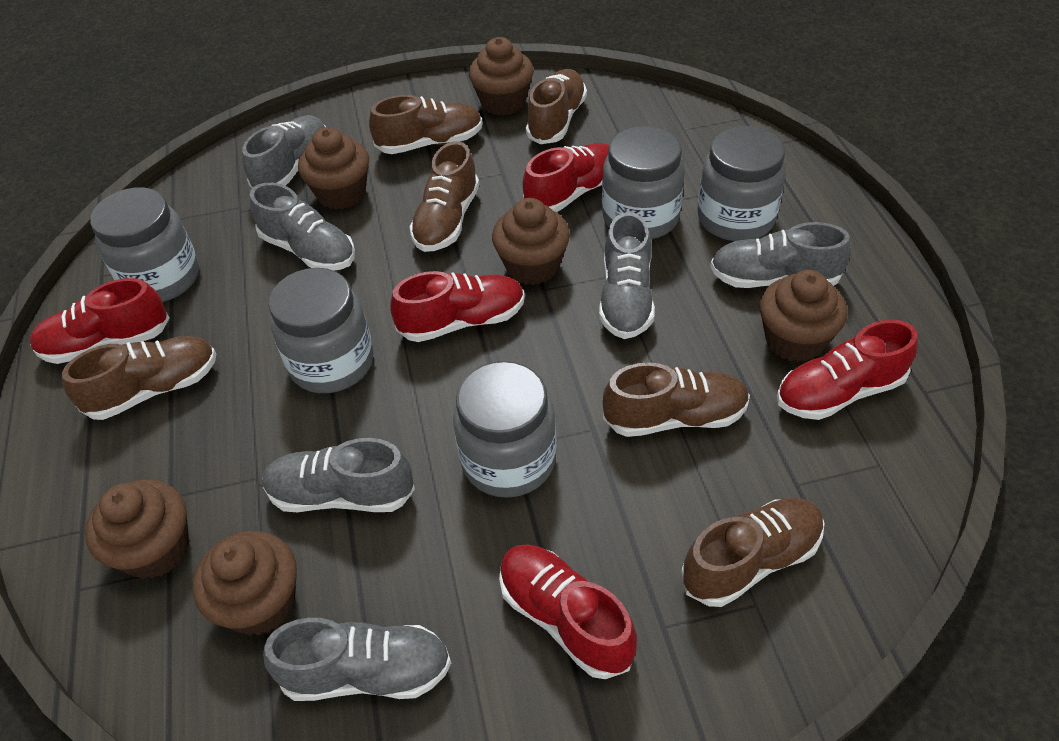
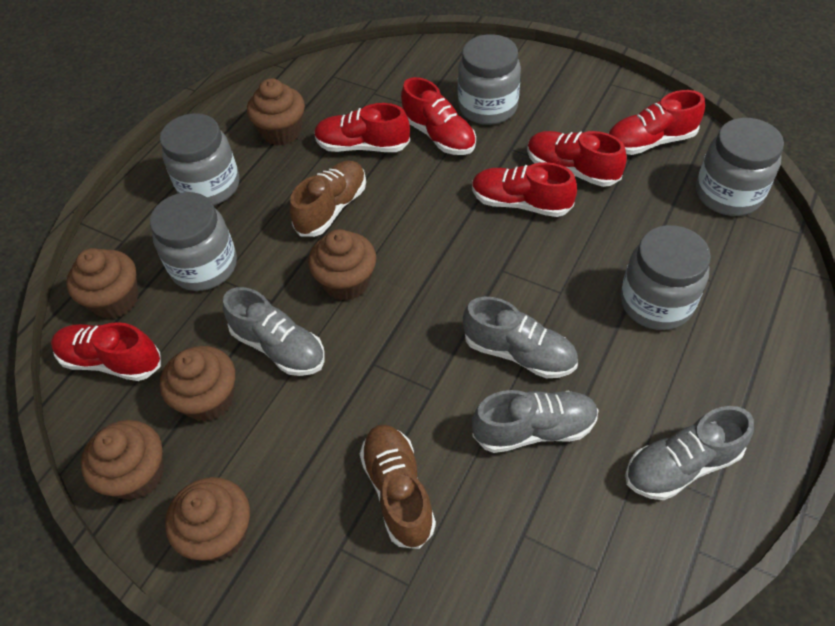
brown shoe: [62,336,216,420] [369,95,483,154] [410,141,479,252] [526,69,587,144] [603,362,750,437] [681,498,825,607] = 6 -> [289,160,366,237] [360,425,436,549] = 2
grey shoe: [242,115,326,188] [250,183,355,271] [262,438,415,512] [263,618,451,701] [599,212,655,339] [710,222,851,288] = 6 -> [223,287,325,376] [463,297,578,378] [472,390,598,453] [625,406,754,500] = 4
red shoe: [29,278,169,364] [390,271,525,342] [499,544,637,679] [523,143,609,212] [777,320,918,420] = 5 -> [51,322,161,381] [314,103,410,152] [401,77,476,155] [472,162,577,217] [527,131,627,187] [608,90,705,155] = 6

